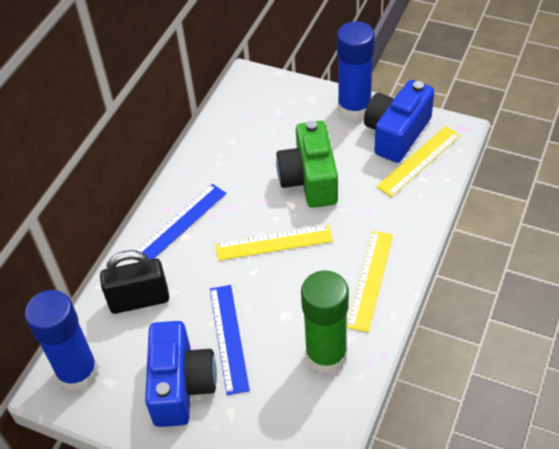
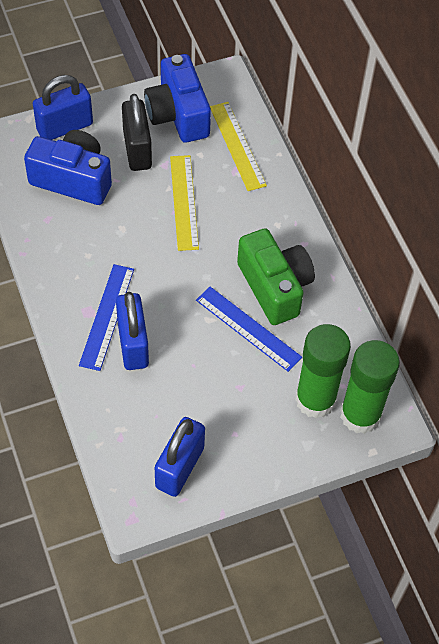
blue glue stick: [25,290,99,392] [337,21,375,120] = 2 -> none = 0
blue padlock: none = 0 -> [33,75,93,140] [116,292,149,370] [155,417,205,497] = 3
green glue stick: [301,271,349,374] = 1 -> [295,324,351,418] [340,340,400,434] = 2
yellow ruler: [215,225,333,261] [347,231,393,332] [376,126,461,197] = 3 -> [170,155,199,251] [210,102,267,191] = 2

